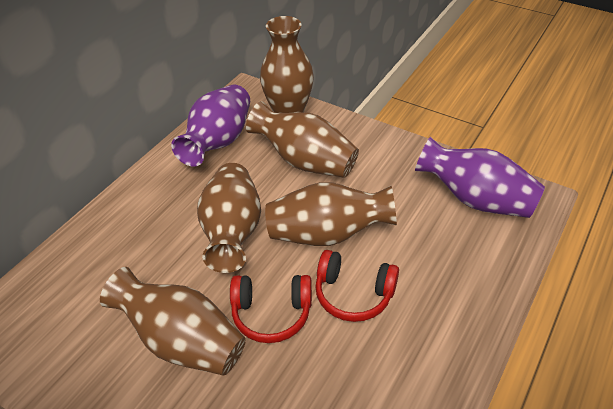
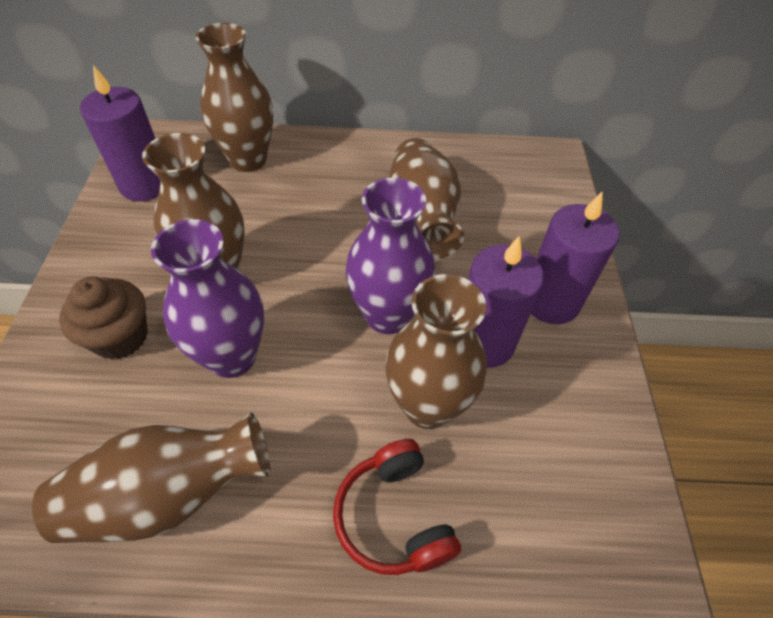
brown cupcake: none = 0 -> [59,276,148,360] = 1
purple candle: none = 0 -> [80,65,160,201] [468,236,544,368] [531,191,620,324] = 3
red headphones: [230,275,312,343] [315,250,399,322] = 2 -> [333,439,461,575] = 1

